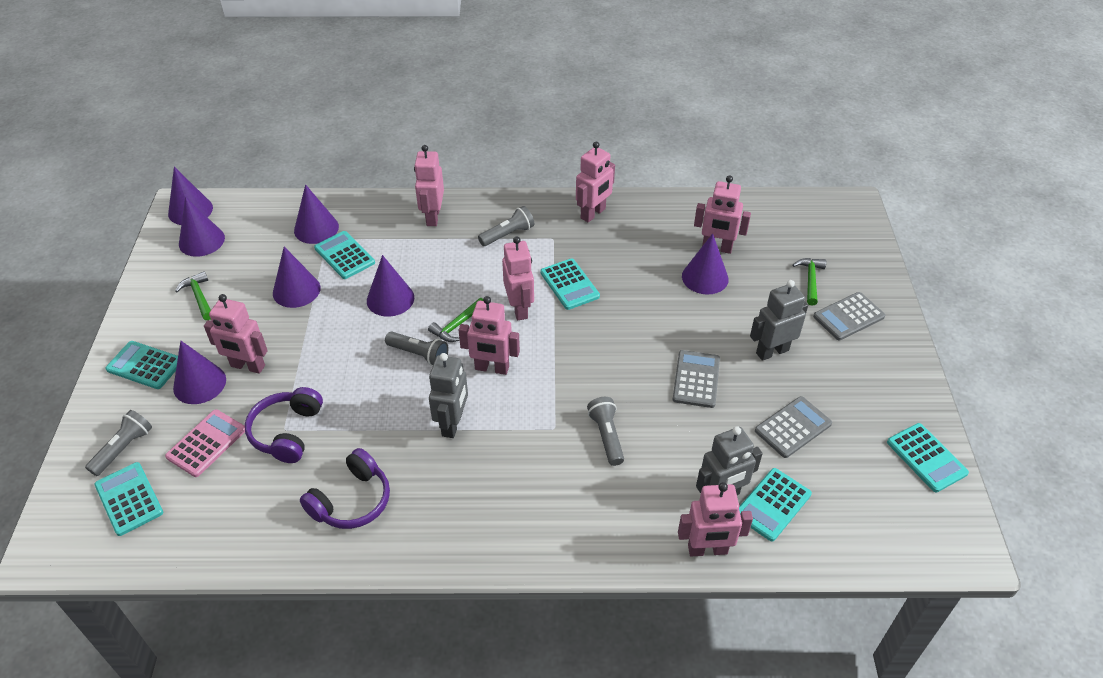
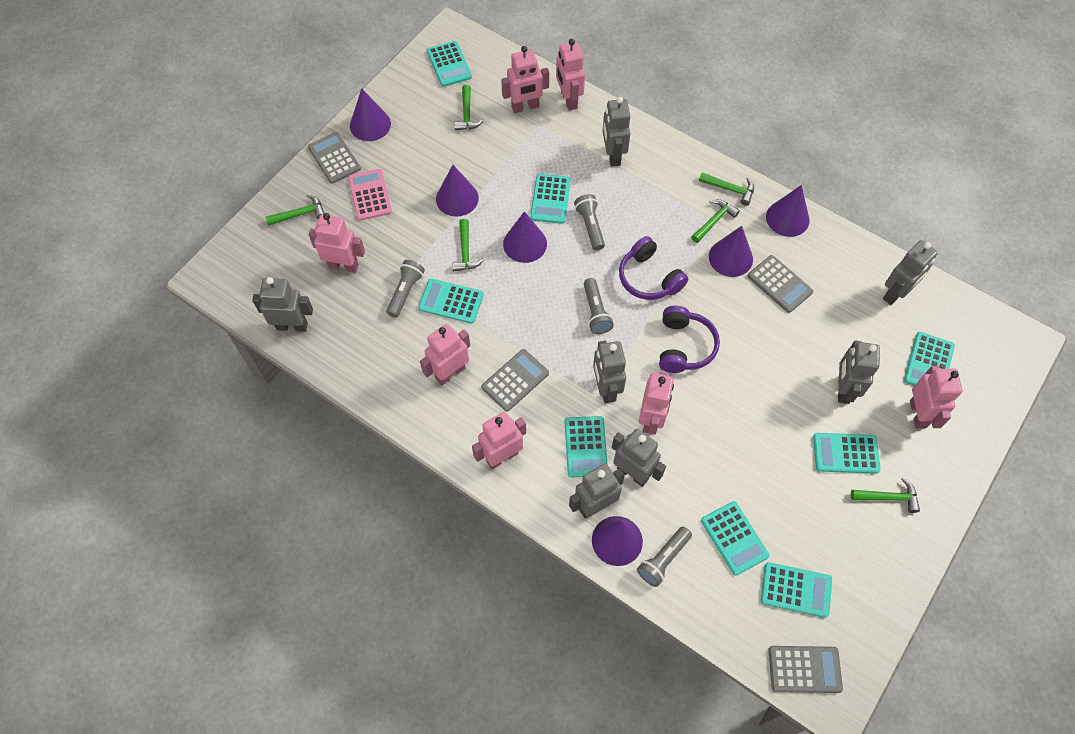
green hammer: [175,271,211,320] [428,298,483,342] [792,258,826,306] = 3 -> [266,194,325,226] [452,219,484,271] [454,85,484,131] [691,199,740,243] [699,172,754,206] [851,478,920,513] = 6
grey calculator: [673,350,720,408] [755,396,832,458] [813,292,885,340] = 3 -> [308,132,361,184] [481,349,549,412] [748,255,813,313] [768,646,843,693] = 4
grey robot: [429,353,468,438] [696,426,763,495] [750,280,808,361] = 3 -> [252,277,313,332] [569,463,625,519] [593,341,626,403] [602,97,630,167] [612,429,666,487] [838,341,880,404] [883,240,938,305] = 7
purple cone: [168,167,213,225] [173,341,226,404] [179,197,225,257] [273,247,320,308] [294,184,339,244] [367,255,414,317] [682,233,729,294] = 7 -> [350,88,391,141] [436,165,479,217] [503,211,547,263] [592,516,643,566] [709,226,753,277] [766,185,809,237] = 6
turquoise calculator: [94,462,163,536] [105,341,178,389] [314,231,375,279] [540,258,600,310] [739,468,812,541] [887,423,969,492] = 6 -> [418,279,484,324] [427,41,472,87] [530,174,571,224] [565,416,608,478] [701,501,770,576] [761,562,832,618] [813,433,881,474] [904,332,955,386] = 8

